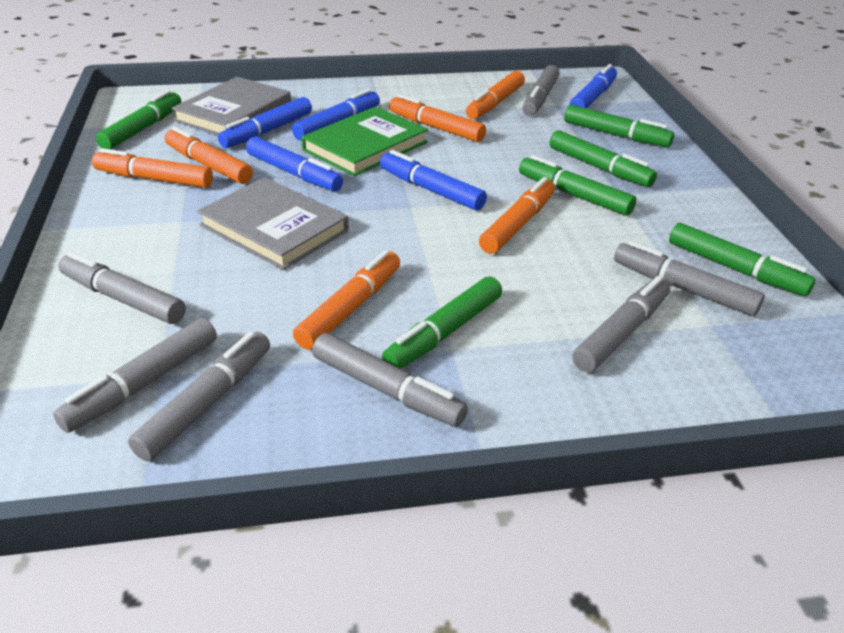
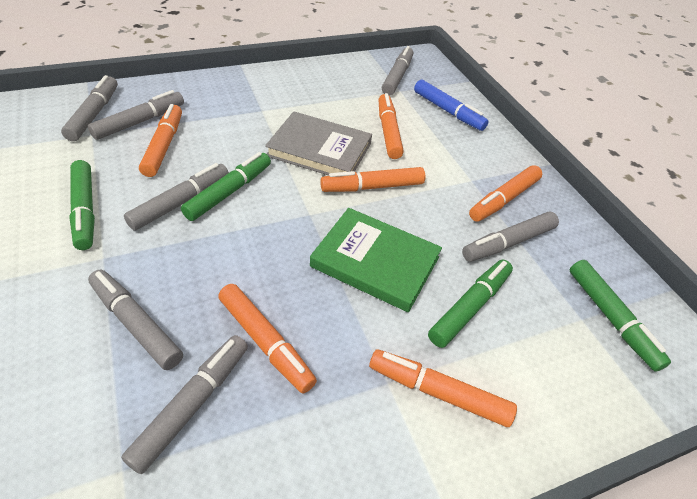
blue marker: [218,97,312,148] [246,137,343,191] [292,89,380,140] [380,150,487,211] [569,64,617,108] = 5 -> [414,80,489,131] = 1
green marker: [96,90,181,149] [382,276,502,369] [519,155,636,216] [549,130,657,187] [564,105,674,147] [669,223,816,296] = 6 -> [69,160,95,250] [181,152,271,221] [428,260,513,348] [570,260,671,372] = 4
grey book: [171,77,291,135] [197,177,349,270] = 2 -> [265,111,372,176] = 1

